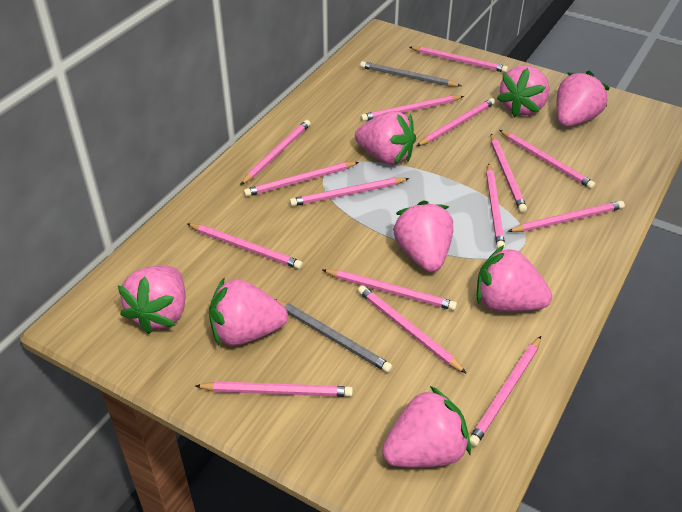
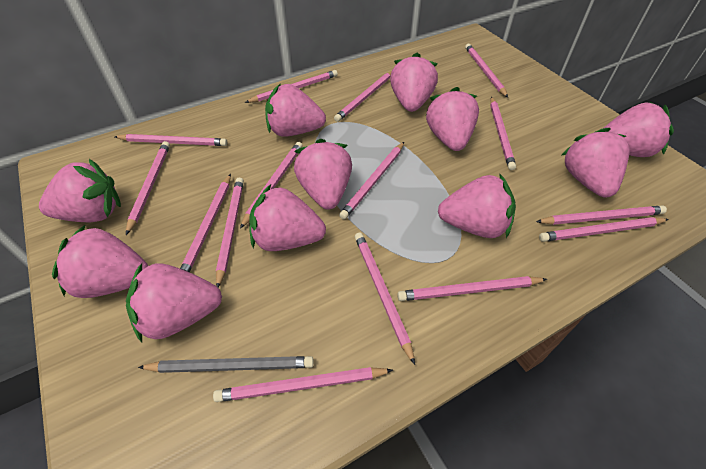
grey pencil: [275,299,393,373] [360,61,461,87] = 2 -> [138,356,314,373] = 1
pink strawberry: [118,266,185,334] [209,278,288,346] [355,111,416,165] [382,386,471,467] [393,200,453,272] [477,245,552,312] [497,65,550,117] [556,71,610,127] = 8 -> [39,159,121,222] [52,224,148,298] [126,263,222,342] [249,184,326,251] [265,83,326,137] [294,138,352,210] [390,53,438,112] [425,87,479,151] [438,173,516,238] [561,128,630,197] [604,102,674,157] = 11

